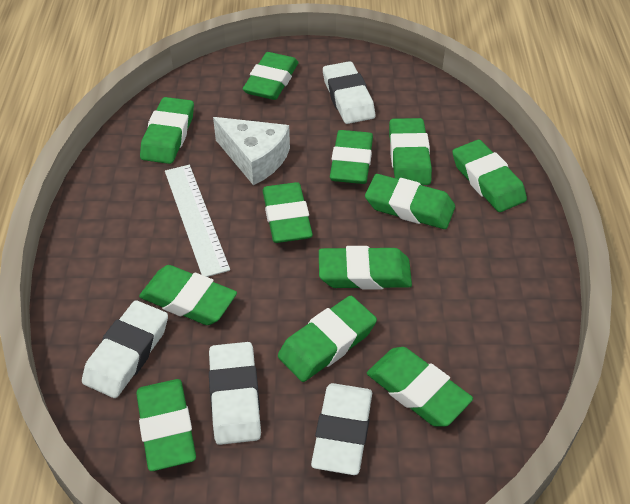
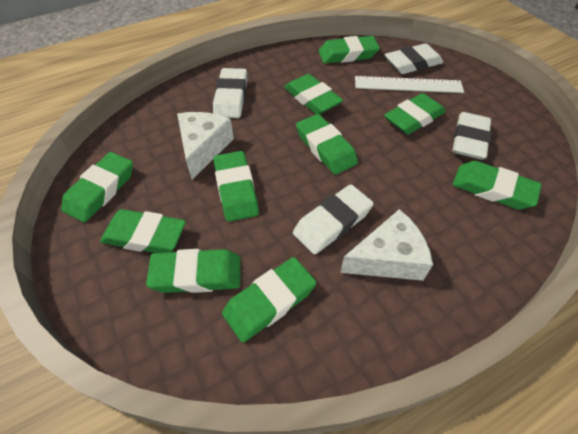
green eraser: [136,379,196,471] [139,265,237,325] [140,97,194,164] [243,52,298,100] [263,182,313,243] [278,296,377,382] [319,246,412,290] [330,130,373,184] [365,174,455,229] [367,347,473,427] [389,118,432,185] [452,140,527,212] = 12 -> [61,152,133,223] [100,209,186,253] [146,249,241,293] [213,151,259,222] [222,257,316,343] [284,74,343,114] [296,114,358,175] [319,36,380,64] [384,93,445,135] [453,161,542,209] = 10
white cheese: [213,117,290,185] = 1 -> [177,112,234,180] [340,209,433,281] = 2

